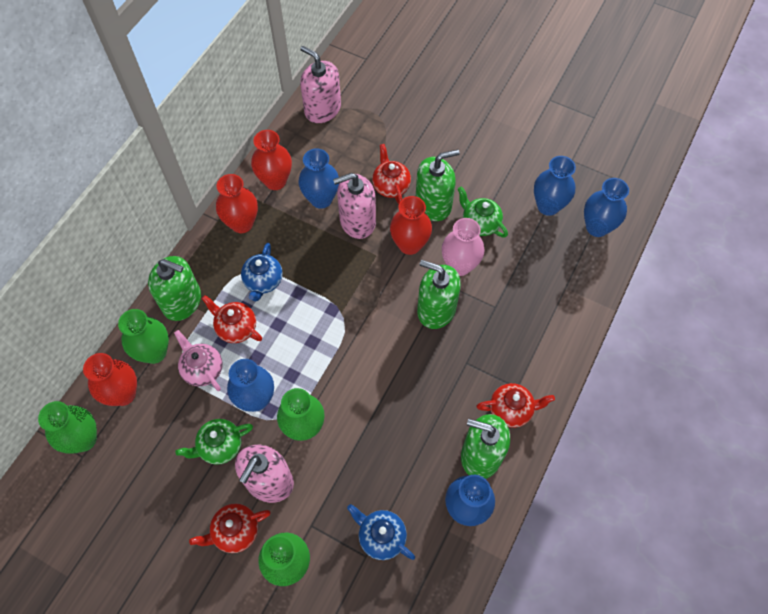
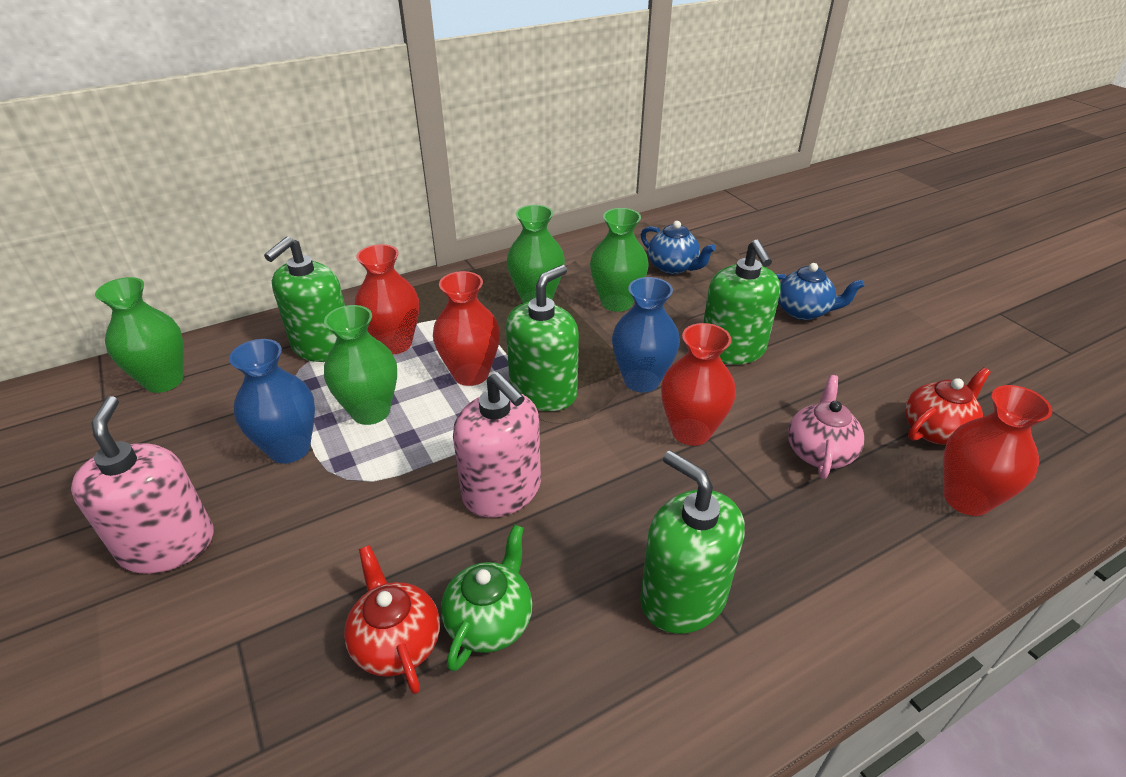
blue vase: [227,359,274,412] [298,148,339,209] [445,475,495,526] [534,156,576,216] [584,178,629,237] = 5 -> [229,339,315,464] [612,277,680,393] = 2
green teapot: [175,419,253,465] [458,187,508,238] = 2 -> [441,525,533,672] = 1
pink soap dispenser: [235,445,294,503] [300,46,341,123] [333,173,376,239] = 3 -> [71,396,214,574] [453,372,541,518] = 2
pink vase: [442,218,485,276] = 1 -> none = 0
red teapot: [189,504,271,553] [202,295,262,343] [372,144,411,204] [477,383,555,428] = 4 -> [344,545,440,694] [905,367,991,445] = 2

